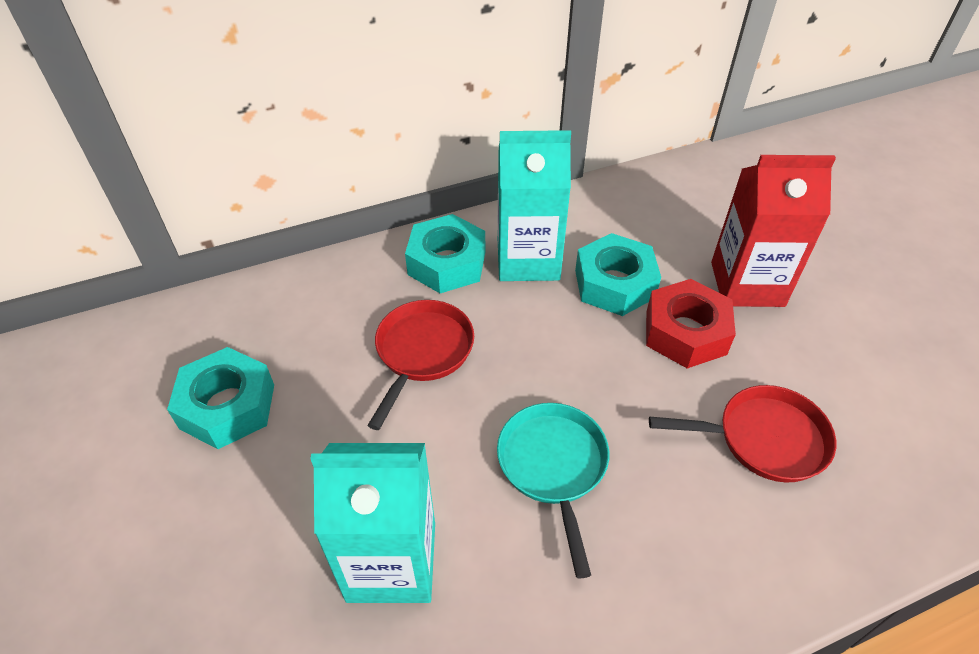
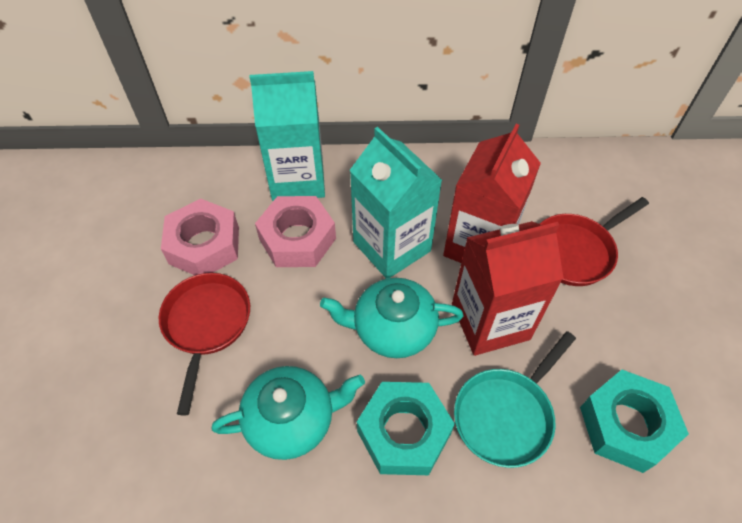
pink nut: none = 0 -> [161,199,239,275] [255,196,336,267] = 2
red carton: [711,155,836,307] = 1 -> [443,124,541,263] [452,221,564,356] = 2
red nut: [646,279,736,369] = 1 -> none = 0
turquoise nut: [167,347,274,449] [405,214,485,293] [575,233,661,316] = 3 -> [357,382,455,475] [580,370,689,473] = 2
turquoise teapot: none = 0 -> [211,366,365,460] [320,278,463,358] = 2

